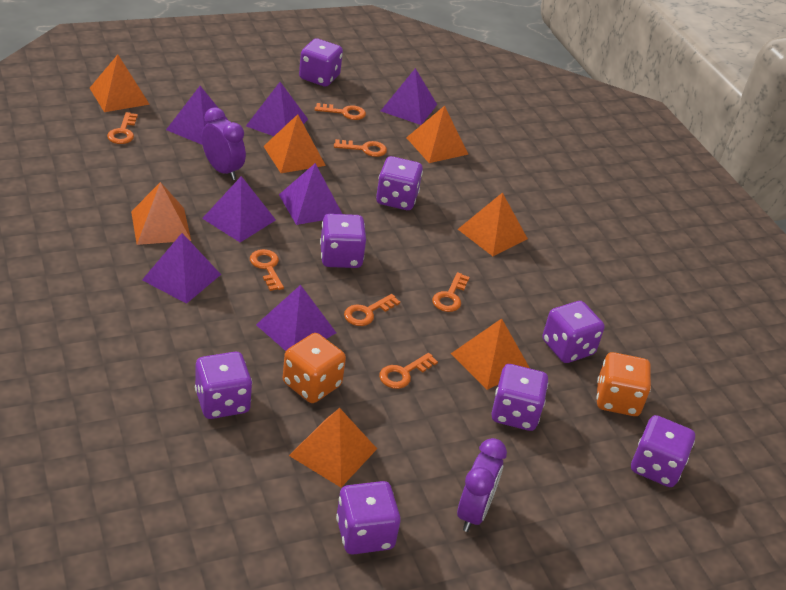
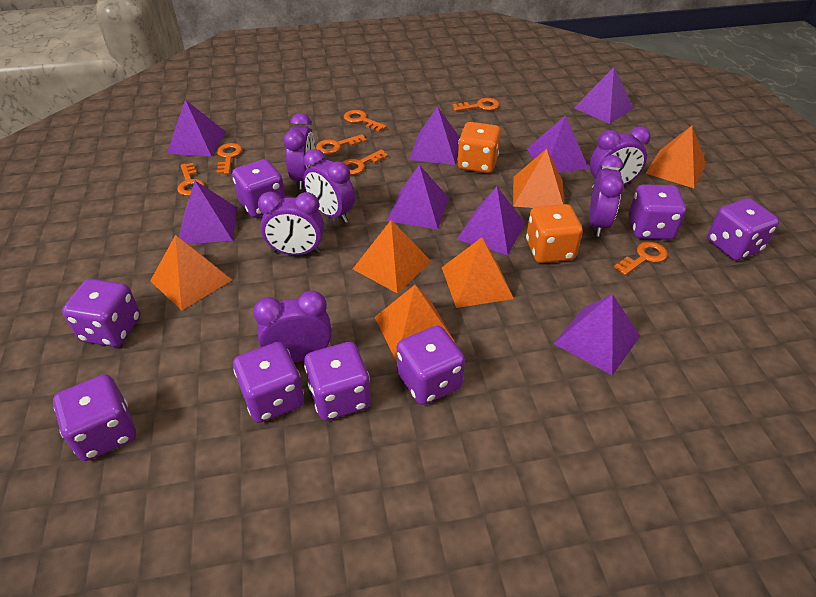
orange pyramid: [90,54,150,112] [131,182,191,245] [263,114,326,173] [289,408,377,487] [406,106,469,163] [451,318,530,390] [458,192,528,256] = 7 -> [150,235,232,310] [353,220,432,293] [375,285,456,362] [442,237,514,308] [513,149,564,208] [646,126,706,188] = 6
purple clock: [202,107,246,180] [457,438,507,532] = 2 -> [253,290,332,362] [258,192,324,255] [284,113,315,189] [303,149,355,223] [589,155,624,237] [590,126,651,188] = 6
purple pyramid: [142,233,221,304] [166,86,228,145] [202,176,276,242] [246,82,308,136] [256,285,336,351] [279,163,342,225] [381,68,437,125] = 7 -> [167,100,226,157] [179,181,237,244] [387,165,449,229] [409,106,460,165] [456,187,525,255] [527,115,589,173] [554,294,640,375] [574,67,634,124] = 8

